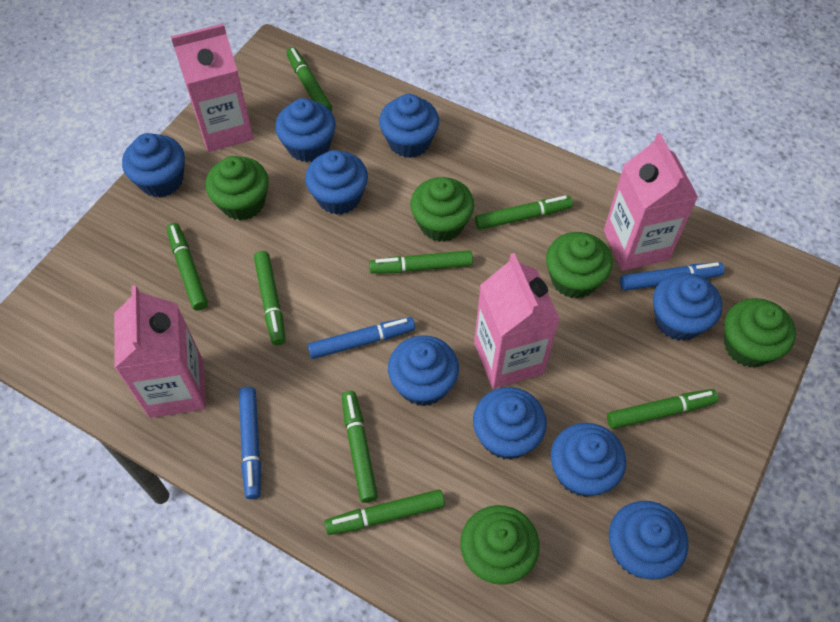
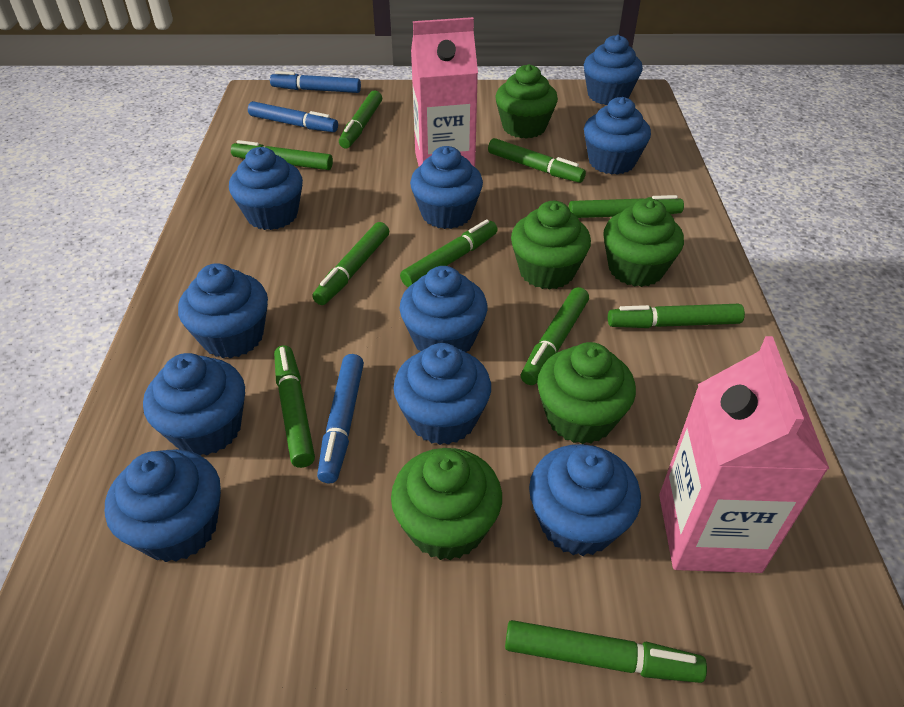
blue cupcake: [122,133,185,198] [275,98,336,162] [305,150,368,215] [379,94,439,158] [388,335,459,406] [473,387,547,460] [551,423,626,497] [609,501,688,580] [653,273,722,341] = 9 -> [105,449,221,562] [143,353,245,455] [178,263,268,358] [229,147,303,230] [393,343,491,445] [400,266,487,352] [410,146,483,229] [529,444,641,556] [584,34,643,105] [584,97,651,175] = 10
green marker: [167,223,208,311] [254,251,285,345] [286,47,332,111] [324,490,445,535] [342,391,378,503] [369,250,473,274] [475,196,573,230] [607,389,719,429] = 8 -> [231,140,333,170] [274,345,315,468] [312,222,389,305] [339,90,382,148] [400,220,498,287] [488,138,586,183] [505,620,707,683] [521,287,589,385] [568,195,684,218] [608,304,745,328] = 10
pink carton: [114,285,206,418] [171,23,254,152] [474,253,560,389] [604,133,698,271] = 4 -> [411,17,478,167] [659,336,829,573] = 2

